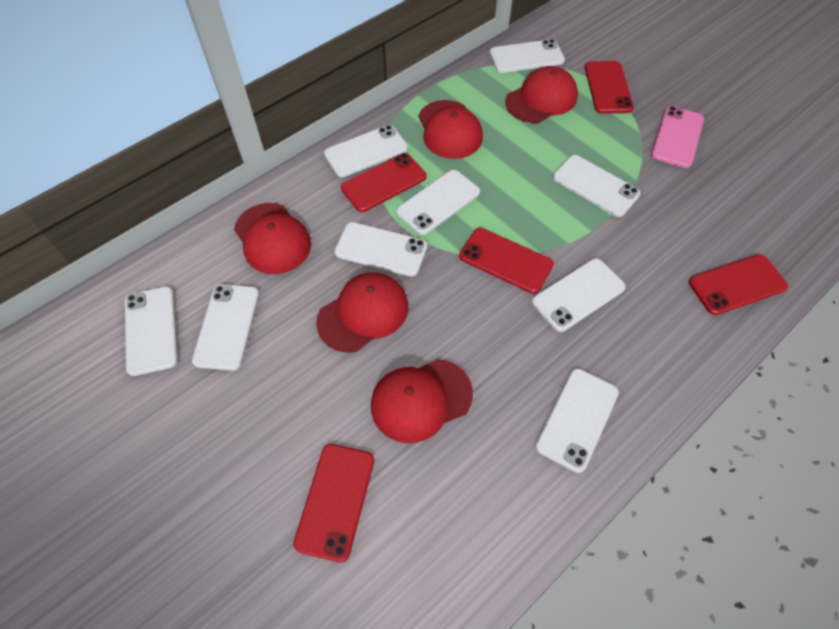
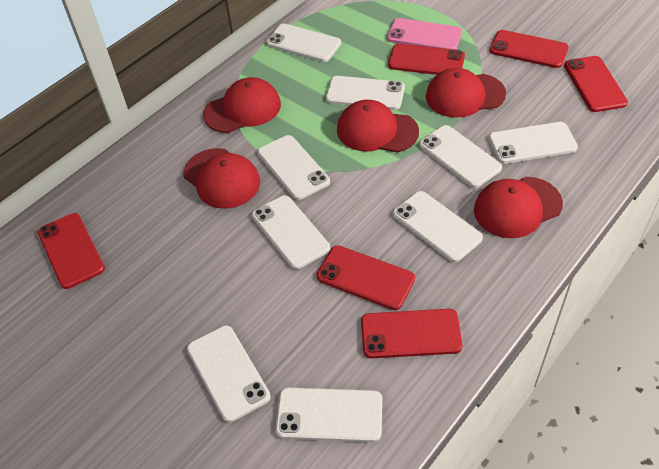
red phone: [293,444,374,563] [341,153,426,212] [459,228,554,294] [585,61,634,114] [689,254,788,315] = 5 -> [38,213,105,289] [316,246,415,310] [361,309,463,358] [388,44,465,75] [490,30,569,68] [564,56,628,112] = 6

